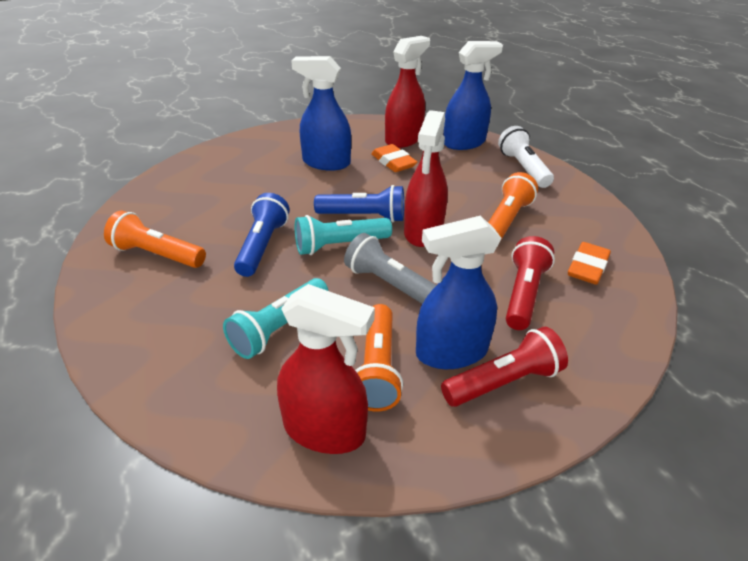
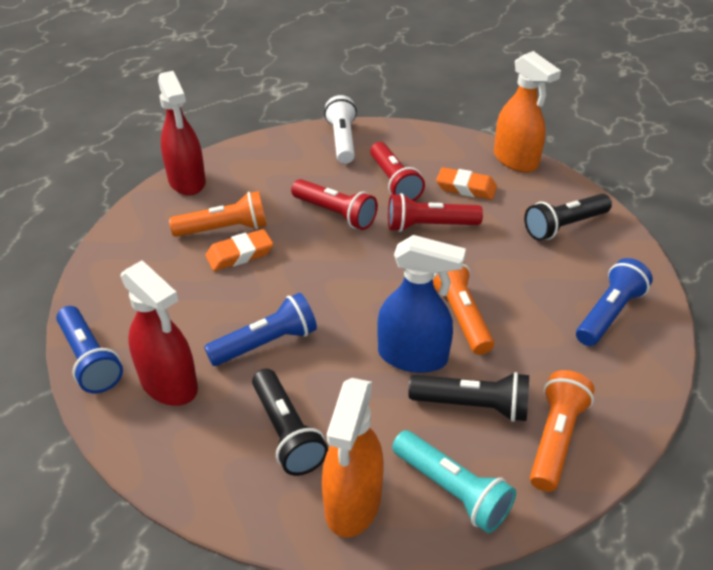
black flashlight: none = 0 -> [252,369,328,476] [409,372,529,422] [524,194,612,241] = 3
blue flashlight: [234,193,290,277] [314,185,404,222] = 2 -> [56,306,123,393] [204,293,317,366] [576,258,653,346] = 3
blue spray bottle: [291,56,351,171] [416,216,502,369] [443,41,503,150] = 3 -> [377,235,466,373] = 1
grey flashlight: [344,233,436,304] = 1 -> none = 0
orange spray bottle: none = 0 -> [322,378,384,538] [494,51,561,173] = 2
red flashlight: [441,327,568,407] [506,236,555,330] = 2 -> [291,179,378,230] [370,142,425,201] [388,193,483,232] = 3
red spray bottle: [277,284,375,454] [385,36,430,148] [404,110,448,247] = 3 -> [121,260,198,406] [158,71,206,196] = 2
turquoise flashlight: [223,278,328,359] [295,215,392,255] = 2 -> [392,430,516,533] = 1

